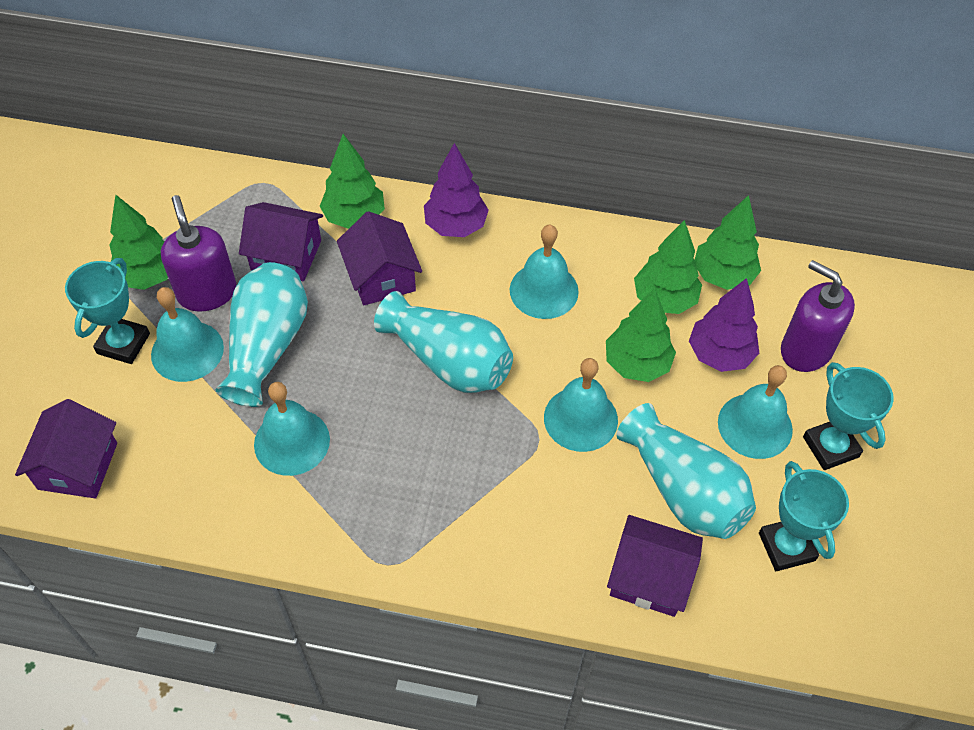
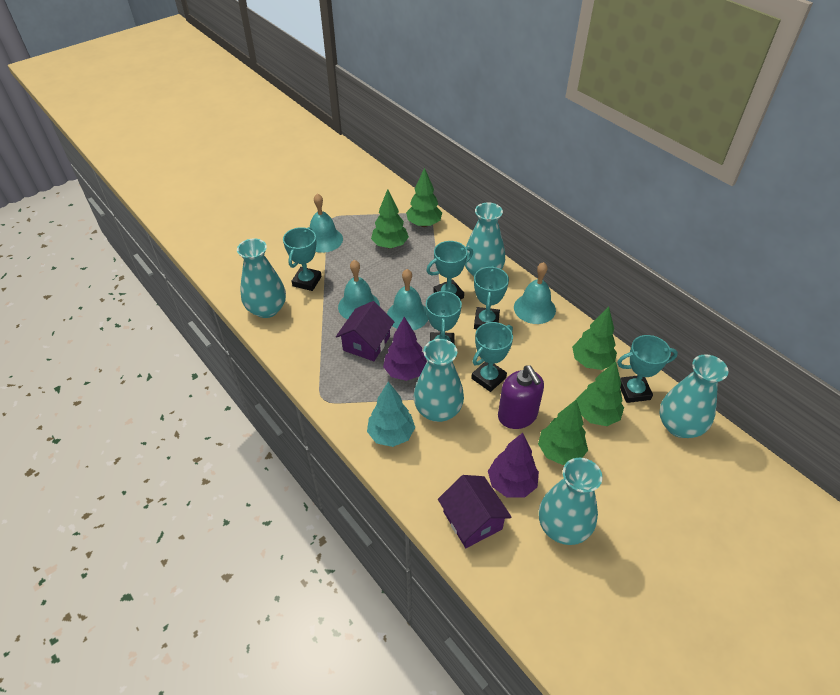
purple house: [15,399,117,499] [239,202,323,281] [337,211,422,305] [607,515,703,617] = 4 -> [336,301,394,361] [438,475,511,548] = 2
purple soap dispenser: [161,195,237,312] [781,260,855,372] = 2 -> [498,365,544,429] = 1
turquoise bell: [151,287,224,382] [254,382,330,476] [510,225,579,319] [544,358,618,452] [718,365,793,459] = 5 -> [310,193,343,253] [338,260,380,320] [387,269,428,330] [514,262,556,324] = 4
turquoise tree: none = 0 -> [367,382,415,447] = 1
turquoise trophy: [65,258,150,364] [759,461,849,571] [803,362,893,470] = 3 -> [283,227,322,291] [426,241,473,300] [426,290,462,344] [471,322,513,392] [474,266,509,329] [617,335,678,403] = 6
turquoise vase: [216,262,308,407] [374,291,513,393] [617,403,756,539] = 3 -> [237,238,286,318] [414,339,464,422] [465,202,505,277] [539,458,603,545] [659,354,728,438] = 5

